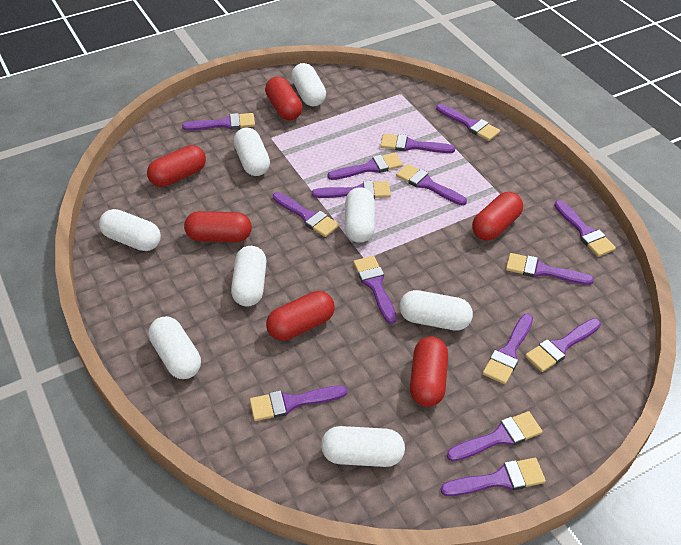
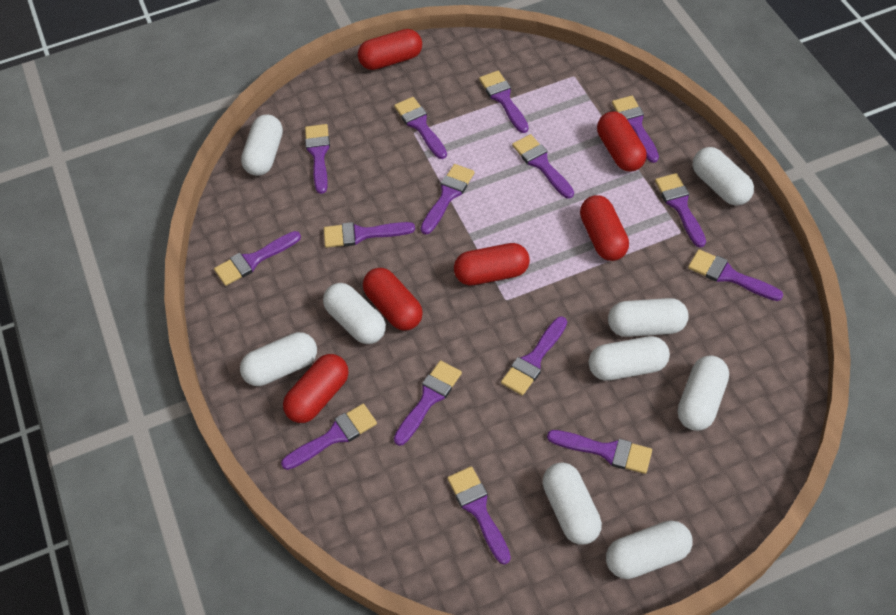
white capsule: [99,209,161,251] [148,316,201,379] [231,246,267,307] [233,127,270,176] [291,63,326,106] [321,426,405,467] [345,187,375,243] [400,290,473,330] = 8 -> [240,332,317,386] [241,115,283,176] [323,283,386,344] [543,462,602,545] [589,336,670,381] [606,521,693,579] [608,298,689,337] [678,355,729,431] [693,147,754,206] = 9

